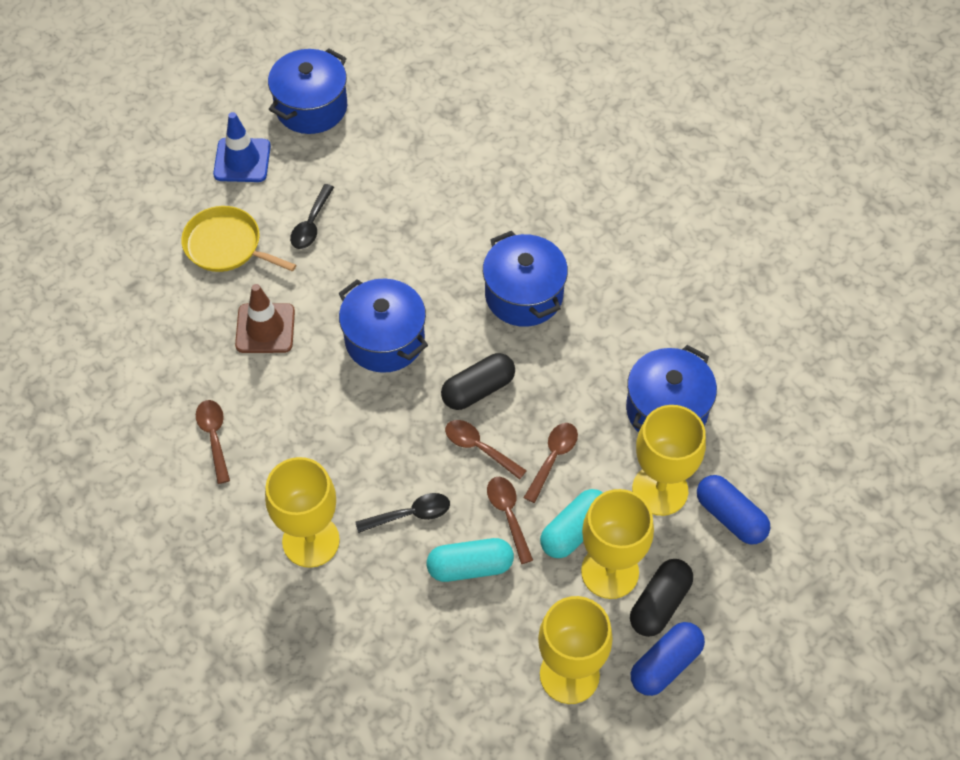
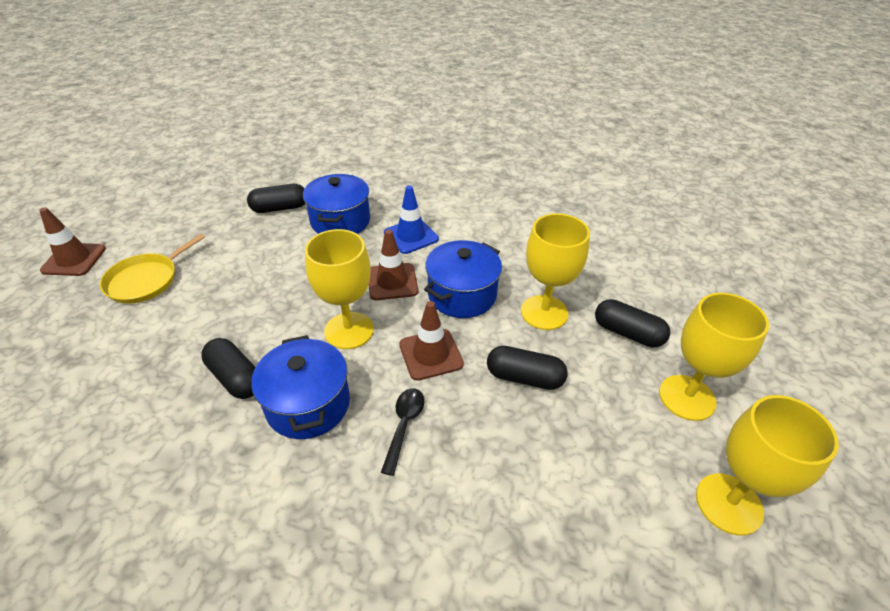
black capsule: [441,353,515,410] [630,559,693,637] = 2 -> [201,338,256,399] [247,184,305,213] [487,346,568,390] [595,299,670,347] = 4
black spoon: [290,184,334,249] [355,493,450,533] = 2 -> [381,388,425,476] = 1
blue capsule: [631,622,705,696] [697,475,770,544] = 2 -> none = 0
blue pot: [268,48,347,134] [338,279,428,373] [483,231,568,327] [626,345,717,432] = 4 -> [251,335,350,439] [303,174,370,234] [424,240,502,318] = 3
brown spoon: [196,400,230,484] [445,420,527,480] [487,477,533,564] [524,423,578,503] = 4 -> none = 0
brown traffic cone: [235,284,295,353] = 1 -> [39,207,106,276] [369,229,418,300] [399,301,464,381] = 3
turquoise capsule: [427,538,514,582] [540,489,603,558] = 2 -> none = 0

